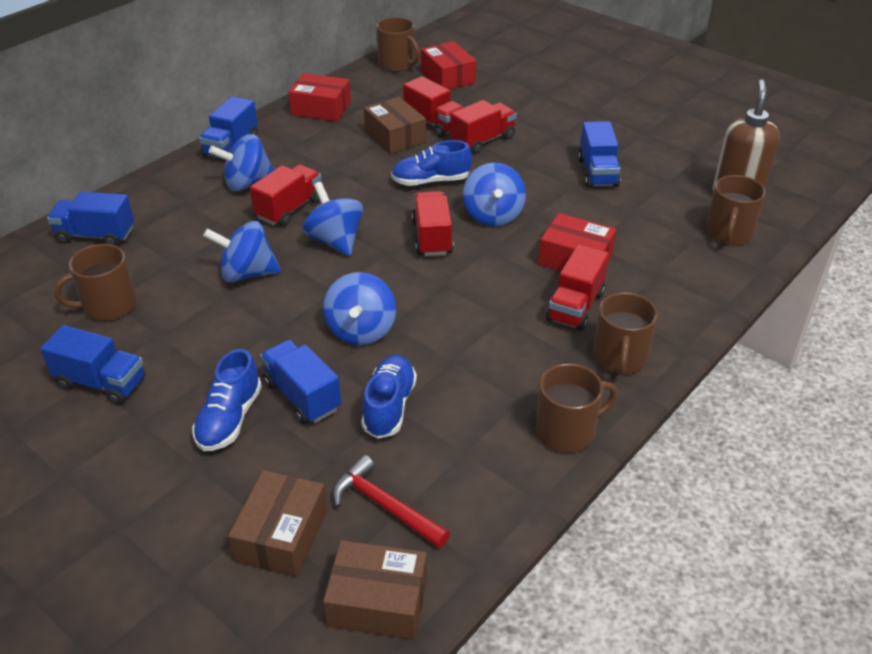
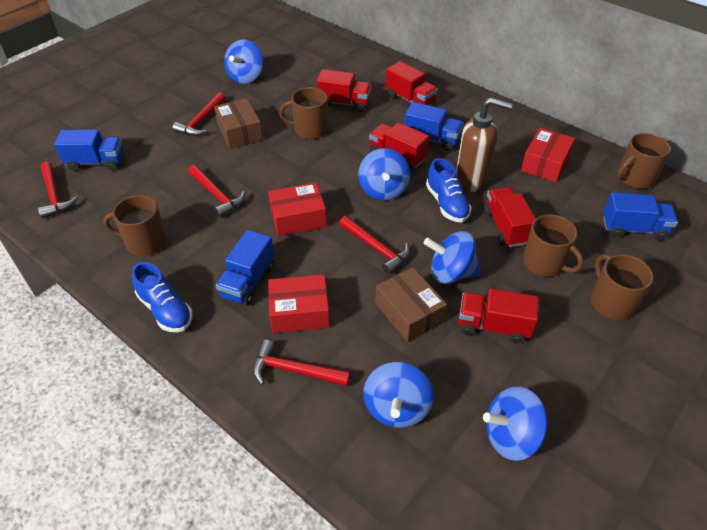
blue shoe: [192,349,262,451] [361,355,417,439] [391,140,472,186] = 3 -> [132,262,193,332] [426,158,472,222] = 2
blue truck: [40,325,145,405] [47,191,134,246] [199,96,258,159] [260,340,341,424] [578,122,621,188] = 5 -> [54,130,124,171] [216,230,274,306] [404,102,464,151] [603,192,678,241] = 4
brown box: [228,470,327,577] [323,540,427,640] [364,97,426,154] = 3 -> [214,98,263,149] [375,267,447,342] = 2
red hammer: [333,455,450,548] = 1 -> [38,161,78,219] [172,92,226,136] [188,165,245,218] [253,340,351,386] [339,216,410,274] = 5

